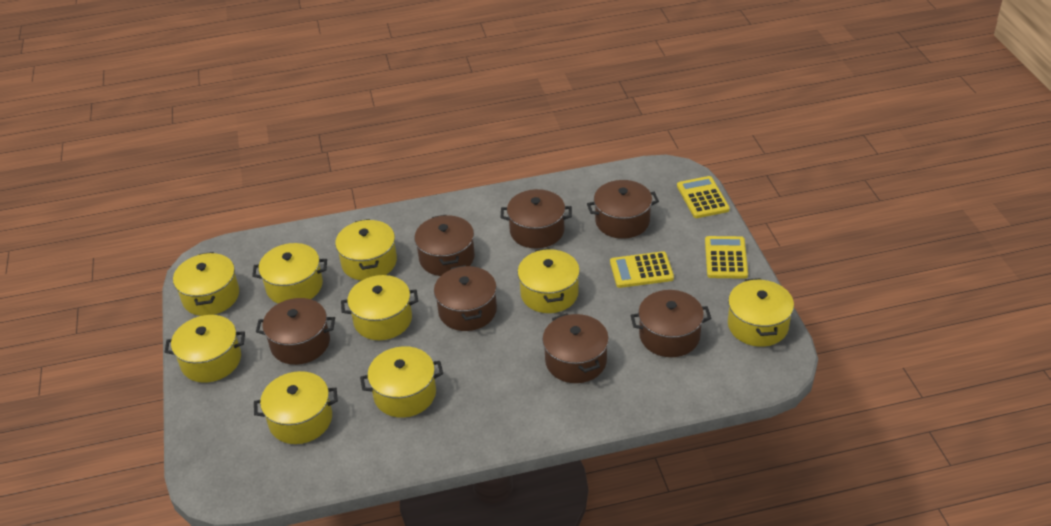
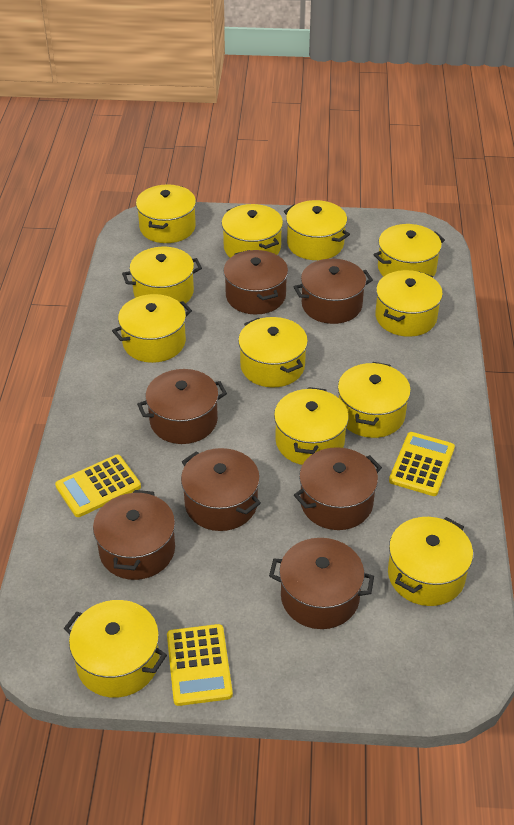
yellow pot: [165,315,245,383] [173,252,239,316] [252,243,327,304] [254,371,338,444] [335,219,397,281] [341,275,418,340] [360,346,443,418] [518,248,580,313] [728,278,794,347] = 9 -> [64,600,167,698] [112,294,192,363] [122,247,202,306] [136,184,196,243] [222,204,283,258] [238,317,308,387] [274,387,349,465] [284,200,350,260] [338,362,411,438] [373,224,445,277] [375,270,443,337] [388,517,473,606] = 12

